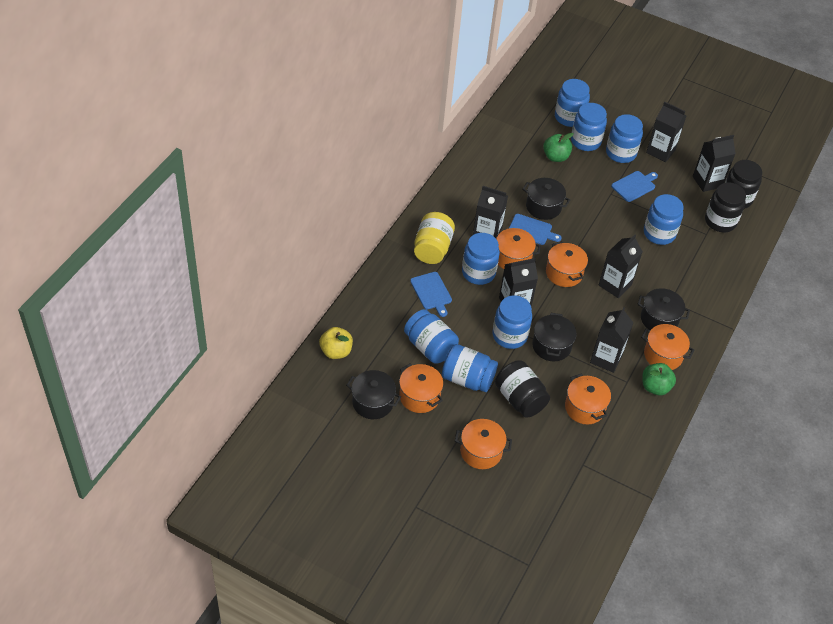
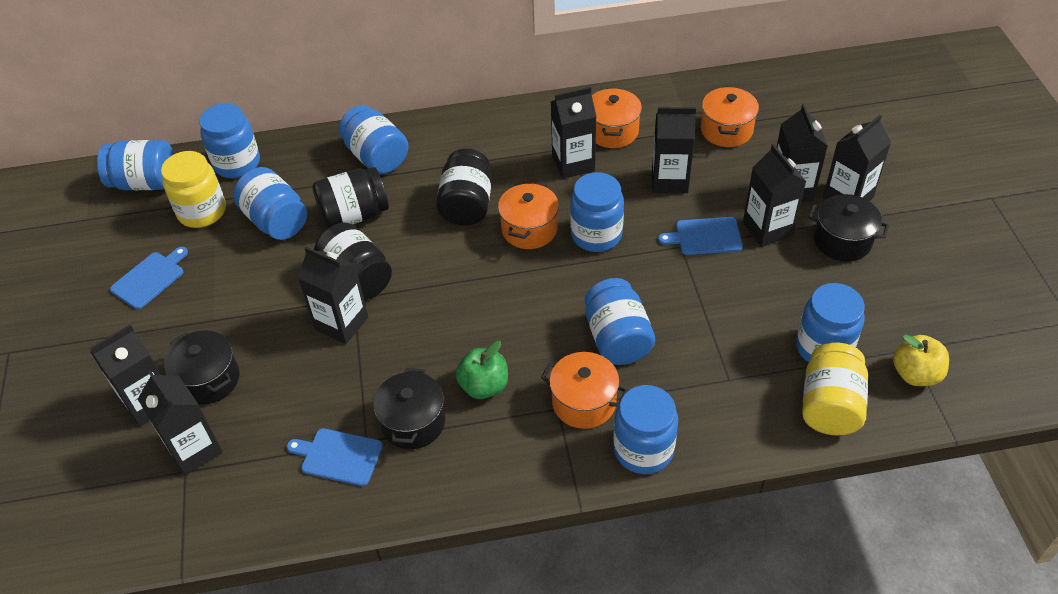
black carton: [473,186,508,238] [499,258,538,307] [590,307,634,373] [599,235,643,298] [646,102,686,162] [693,135,736,192] = 6 -> [90,325,161,427] [138,370,223,475] [298,247,368,344] [551,87,597,179] [652,107,696,193] [743,144,807,247] [777,104,828,202] [823,115,891,201] = 8
black pot: [346,370,401,419] [523,178,570,220] [532,313,576,362] [638,288,690,330] = 4 -> [164,330,239,405] [373,368,445,449] [808,194,889,262] = 3
green apple: [543,133,574,162] [642,363,676,395] = 2 -> [455,341,508,399] = 1
orange pot: [399,364,443,413] [455,419,512,469] [496,228,540,269] [546,241,588,287] [565,374,611,424] [641,324,694,370] = 6 -> [498,182,559,249] [541,352,628,429] [592,88,642,148] [701,86,759,147] = 4
yellow jar: [414,212,455,264] = 1 -> [161,151,226,228] [802,343,868,435] = 2

